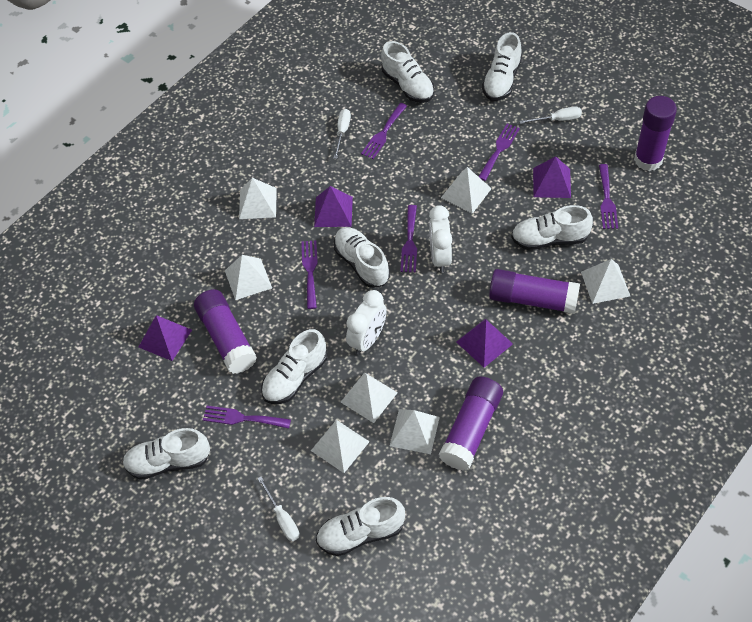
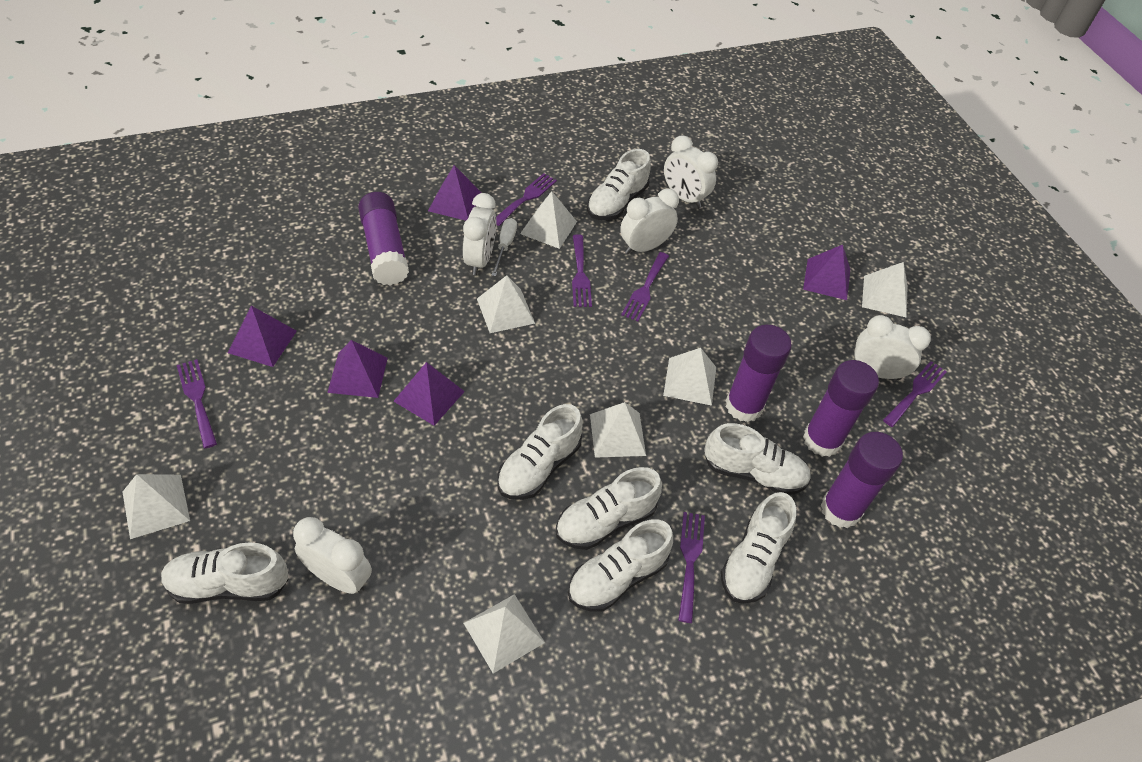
purple pyramid: [139,315,192,361] [314,186,353,227] [457,319,513,368] [533,156,571,198] = 4 -> [228,306,297,367] [327,340,388,398] [393,362,465,426] [428,165,482,221] [803,245,850,300] = 5
white clock: [346,290,387,355] [429,205,452,273] = 2 -> [293,517,372,594] [463,193,496,275] [620,188,679,254] [664,135,718,208] [854,315,931,380] = 5
white screwdriver: [257,476,299,541] [333,109,351,159] [520,106,582,124] = 3 -> [491,218,517,276] = 1

